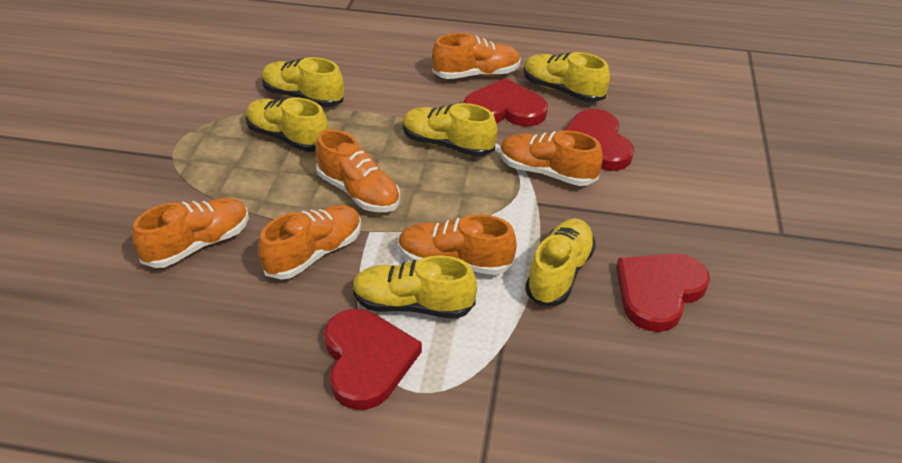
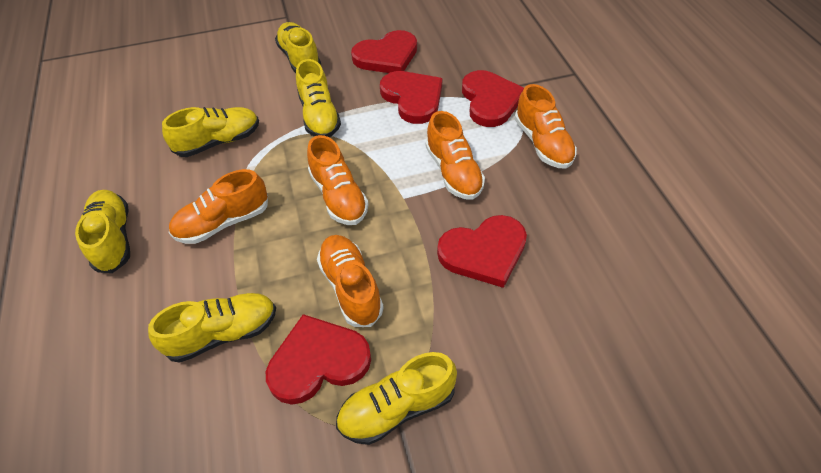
orange shoe: [132,198,249,268] [258,205,361,280] [315,129,400,212] [398,214,517,275] [432,33,521,79] [500,130,603,186] = 6 -> [169,169,268,244] [307,135,369,225] [317,235,384,327] [425,111,485,200] [515,84,577,169] = 5
red heart: [324,309,422,410] [464,78,548,127] [564,109,634,171] [616,254,710,332] = 4 -> [266,314,371,405] [351,30,417,73] [380,71,443,124] [437,215,527,288] [462,70,524,127] = 5

